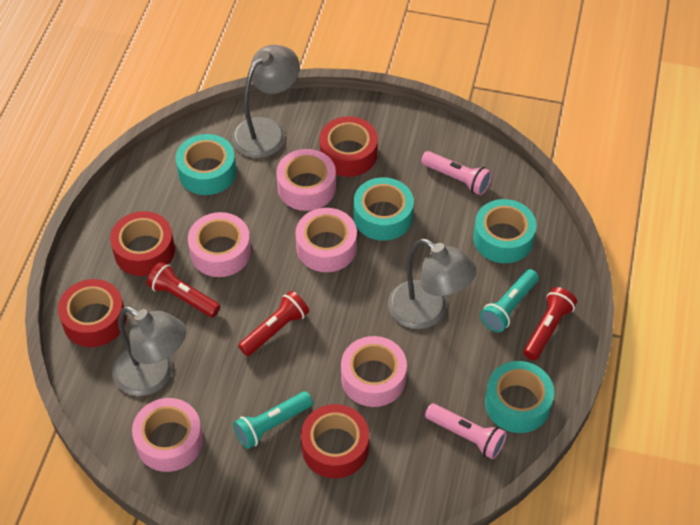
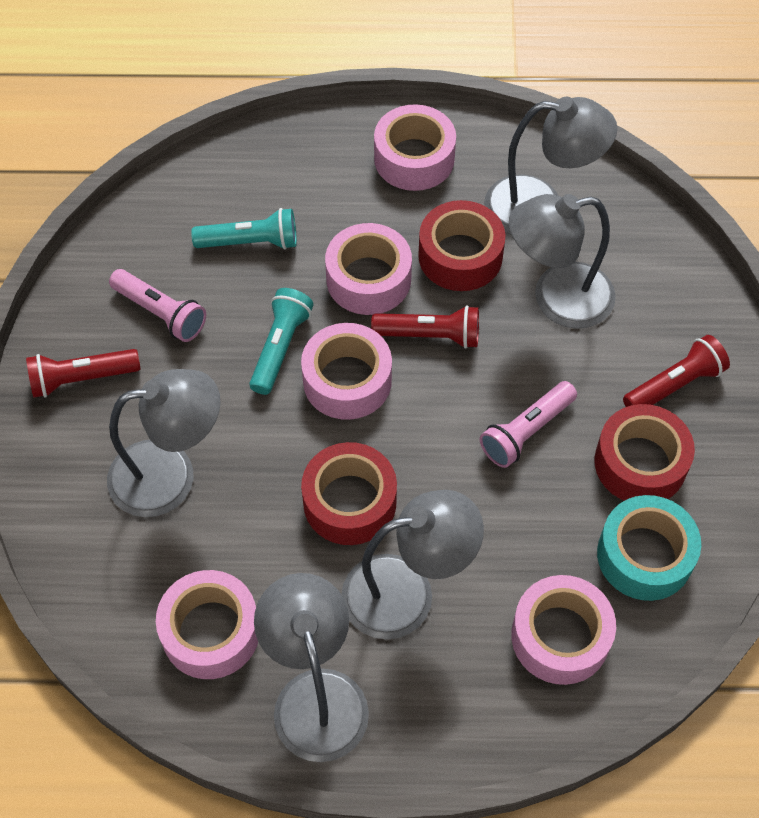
grey lamp: [112,306,186,396] [232,45,300,158] [388,238,477,329] = 3 -> [107,369,220,517] [254,573,369,762] [341,490,484,639] [484,97,617,235] [509,194,616,329] = 5
red tape: [58,279,126,347] [110,211,175,276] [301,404,369,478] [320,116,378,177] = 4 -> [301,442,397,545] [418,200,505,291] [594,404,695,501] = 3
turquoise tape: [176,134,236,195] [354,177,414,241] [473,199,537,263] [485,361,554,433] = 4 -> [597,495,701,601] = 1

